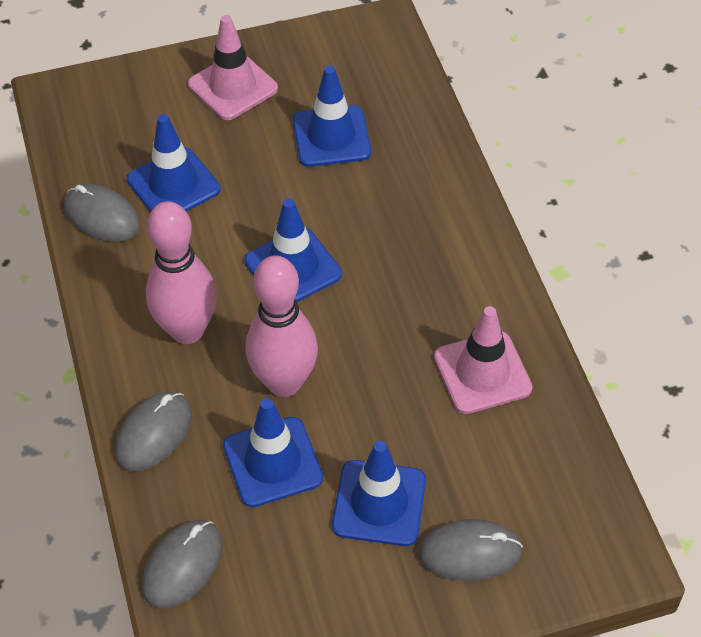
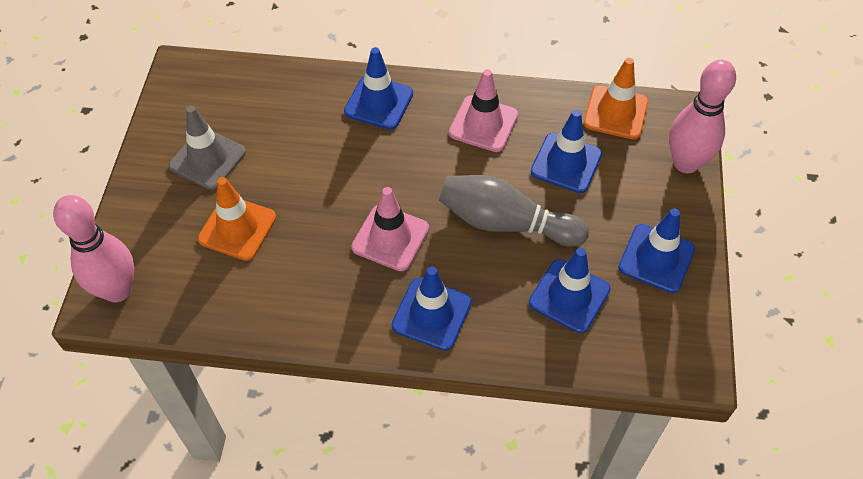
grey bowling pin: none = 0 -> [439,175,589,247] = 1
grey mouse: [64,184,140,242] [115,392,192,471] [142,520,223,609] [418,519,523,581] = 4 -> none = 0
grey traffic cone: none = 0 -> [169,105,246,190] = 1
orange traffic cone: none = 0 -> [198,177,276,261] [584,58,648,139] = 2

